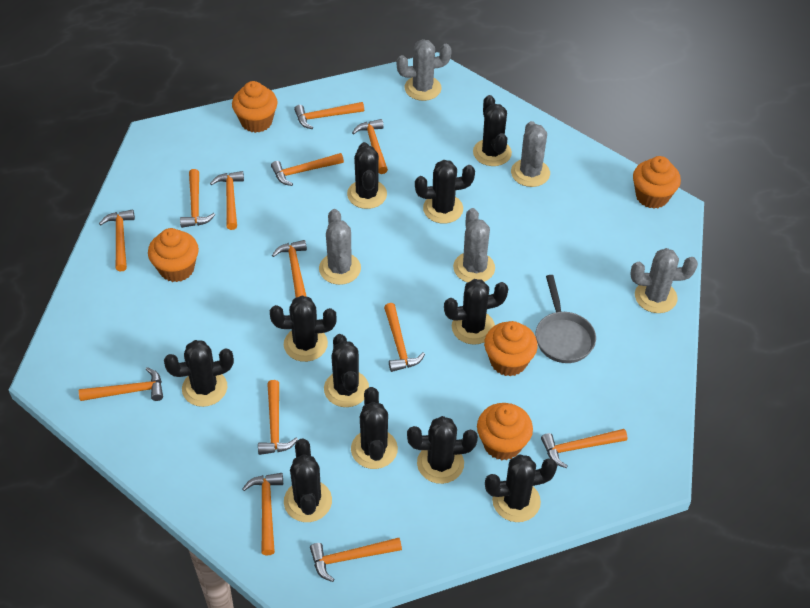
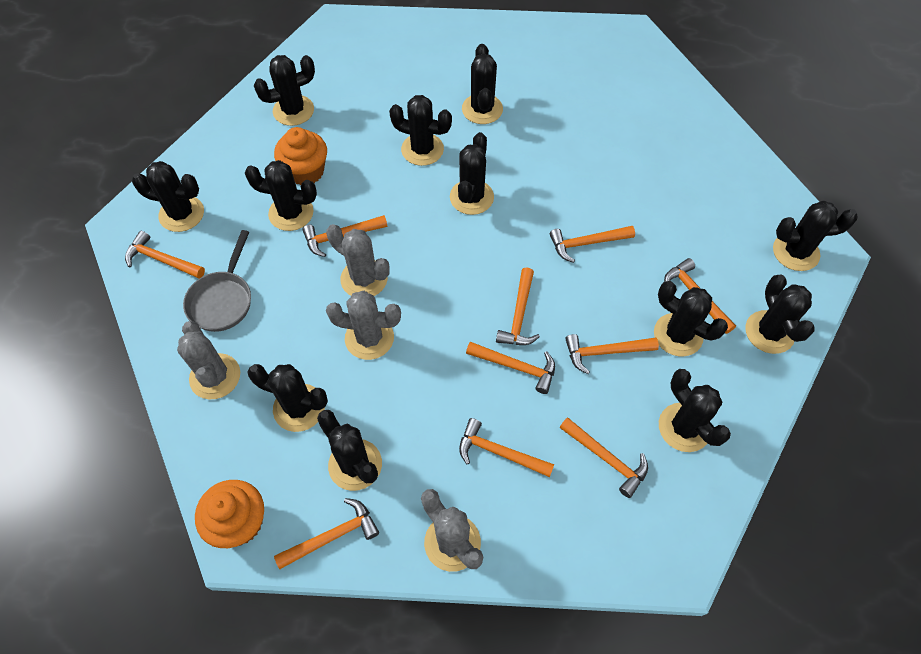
black cactus: [164,340,234,407] [270,296,337,362] [284,439,332,522] [324,334,369,407] [347,142,387,209] [351,387,398,469] [407,416,478,484] [415,160,475,223] [444,279,508,345] [473,95,512,166] [485,455,557,522] = 11 -> [132,161,204,232] [245,160,317,231] [247,364,328,432] [254,55,315,126] [317,410,382,491] [389,95,452,166] [450,132,494,215] [462,44,503,124] [654,281,728,356] [659,369,731,452] [745,274,815,354] [773,201,858,271] = 12
grey cactus: [319,209,361,285] [396,39,452,101] [453,208,495,283] [511,121,550,187] [631,248,698,313] = 5 -> [177,321,240,399] [326,224,390,296] [326,291,401,360] [421,489,483,572] = 4
orange cupcake: [148,228,199,282] [232,81,278,133] [477,403,533,460] [484,321,538,376] [633,156,681,209] = 5 -> [195,480,264,548] [274,127,327,185] = 2
orange hammer: [79,367,163,401] [99,210,135,272] [180,169,215,228] [210,171,244,230] [242,473,283,556] [258,380,298,455] [271,153,344,186] [272,240,307,298] [294,102,364,129] [310,538,402,582] [352,119,388,174] [384,303,425,372] [541,429,627,468] = 13 -> [125,231,205,278] [274,498,379,569] [302,215,387,257] [459,418,554,477] [466,342,555,394] [496,267,540,345] [550,226,635,263] [559,417,648,498] [565,334,659,374] [664,258,736,334] = 10

